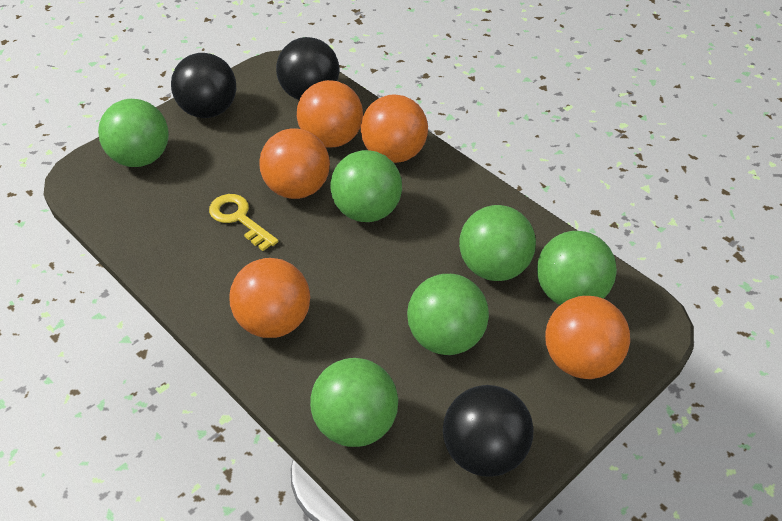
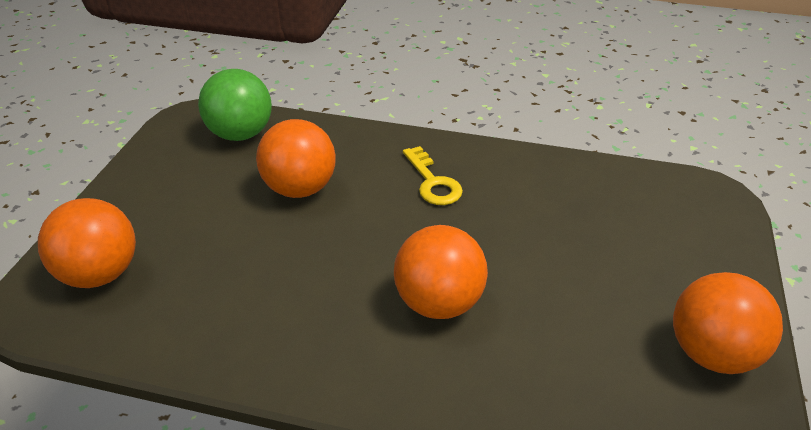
black ball: [171,53,236,118] [276,37,339,100] [443,385,533,477] = 3 -> none = 0
green ball: [98,99,169,167] [310,358,398,447] [330,150,402,222] [407,274,489,355] [459,205,536,281] [537,231,617,305] = 6 -> [198,69,272,141] = 1
orange ball: [229,258,310,338] [259,128,330,199] [297,80,363,147] [361,95,428,163] [545,296,630,379] = 5 -> [38,198,136,288] [256,119,336,198] [394,225,488,319] [673,272,783,374] = 4

